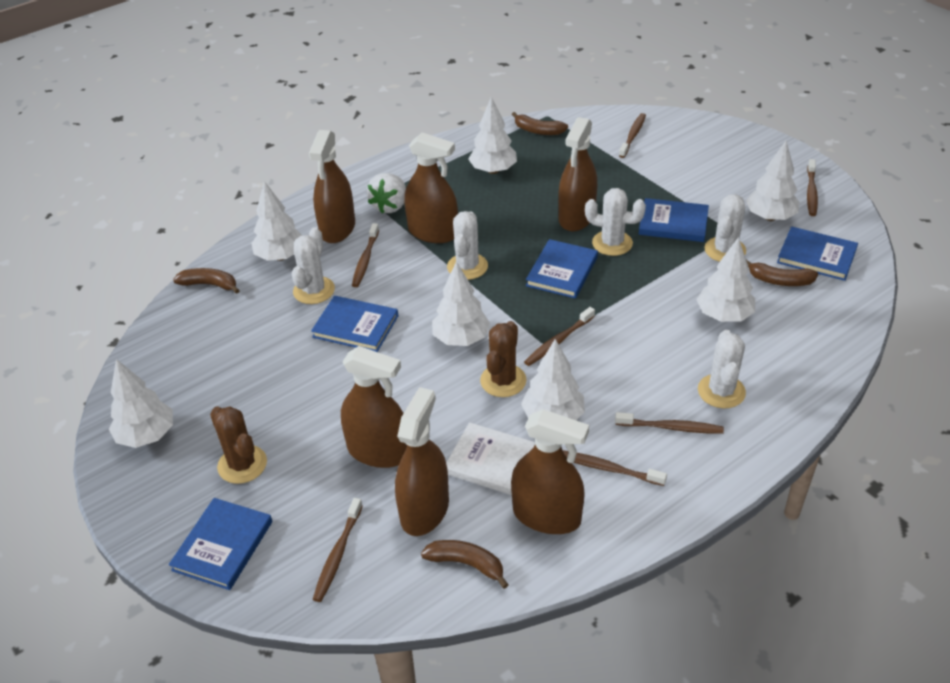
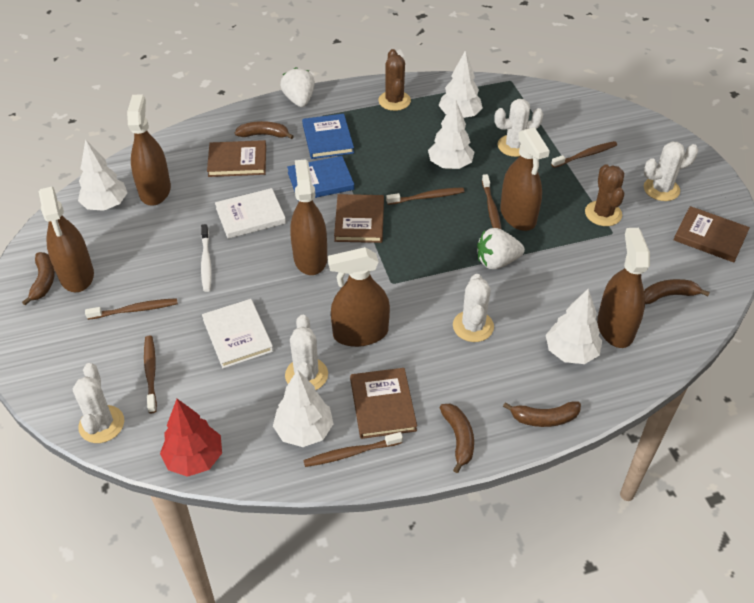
blue book: [169,498,272,590] [311,296,398,352] [526,239,598,298] [639,198,709,242] [777,226,858,281] = 5 -> [287,156,354,198] [302,114,354,159] = 2
brown banana: [173,268,240,294] [421,540,508,589] [512,112,568,135] [746,260,818,286] = 4 -> [22,252,55,306] [235,121,294,139] [439,404,474,473] [503,401,581,427] [644,279,710,304] = 5
brown book: none = 0 -> [207,140,266,177] [334,194,384,243] [350,368,417,439] [674,206,750,262] = 4
brown toothbrush: [313,498,363,602] [352,223,379,287] [524,307,595,366] [563,451,667,486] [615,412,724,434] [619,113,646,158] [807,159,818,216] = 7 -> [85,298,178,320] [144,335,157,413] [303,432,403,467] [386,187,465,205] [482,174,502,230] [551,141,617,168] = 6
red tree: none = 0 -> [160,399,222,477] = 1
white book: [446,422,535,495] = 1 -> [202,299,274,368] [215,188,286,239] = 2
white strawberry: [367,173,406,214] = 1 -> [280,67,315,107] [477,228,525,269] = 2
white toothbrush: none = 0 -> [201,224,212,292] = 1
white tree: [109,359,173,448] [251,181,302,261] [432,261,490,346] [468,96,517,174] [521,339,585,420] [696,237,755,322] [746,141,799,221] = 7 -> [78,139,128,211] [273,369,333,447] [428,99,474,169] [438,50,483,118] [546,289,602,364] = 5

